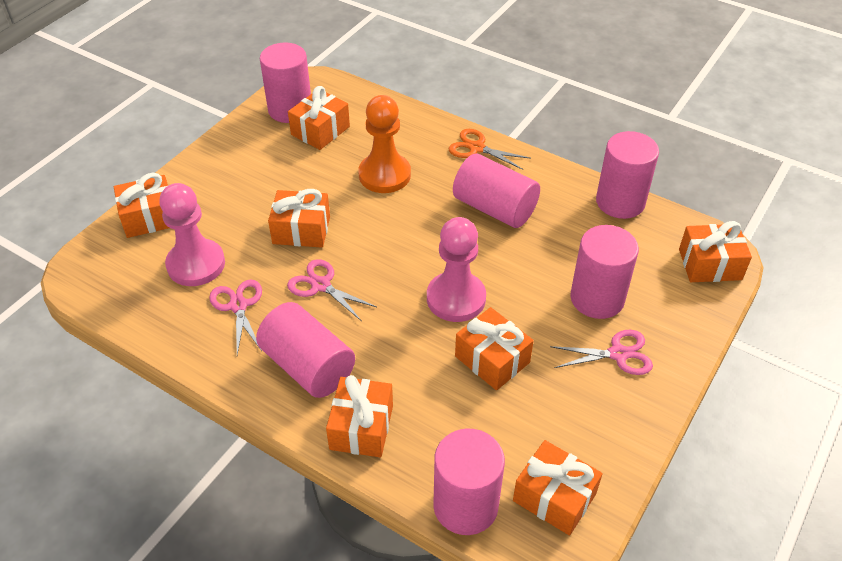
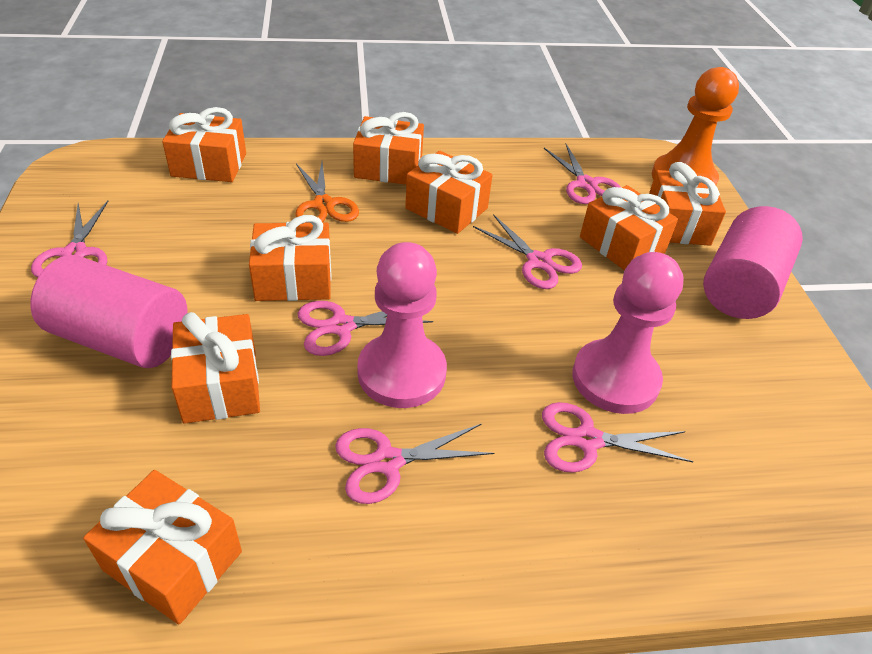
orange gift: [114,173,169,238] [268,189,330,248] [288,86,350,150] [326,375,393,457] [455,307,534,390] [513,440,602,536] [679,221,752,282] = 7 -> [83,470,242,624] [162,107,246,182] [171,312,260,424] [249,215,331,301] [353,112,424,185] [405,151,492,234] [580,185,678,270] [649,162,726,246] = 8
pink cylinder: [256,302,355,398] [260,43,311,123] [433,429,505,535] [453,154,540,228] [570,225,639,319] [596,131,659,219] = 6 -> [30,255,188,368] [703,206,803,319] = 2
pink scissors: [209,280,262,355] [287,259,377,320] [550,330,653,375] = 3 -> [31,201,108,277] [298,301,433,356] [335,423,494,504] [473,214,582,289] [542,402,693,473] [544,144,622,204] = 6

